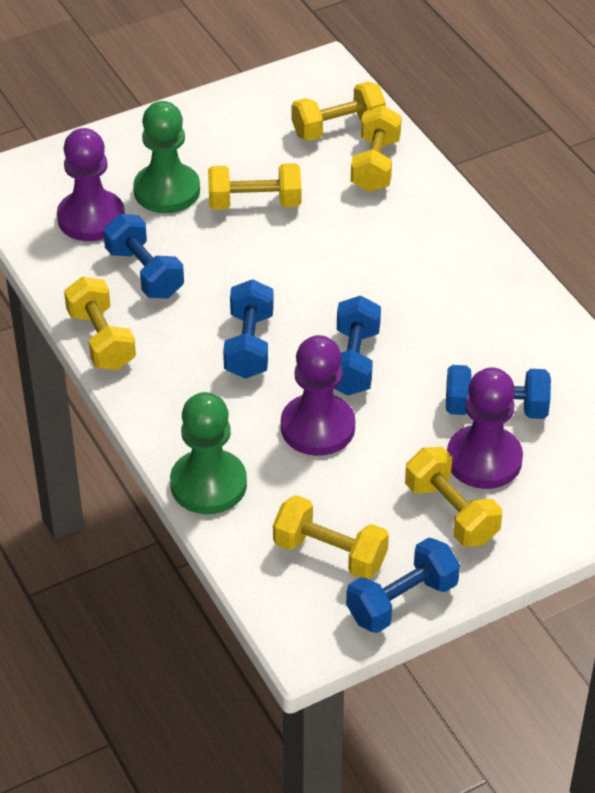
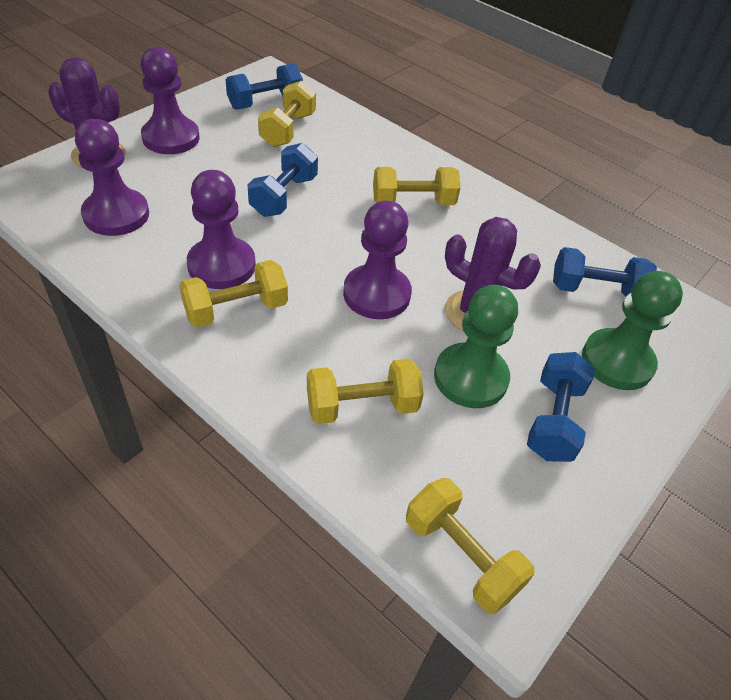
blue dumbbell: [103,214,184,298] [223,279,274,379] [334,296,381,395] [346,538,460,633] [446,365,551,419] = 5 -> [226,63,303,109] [247,143,318,217] [527,352,595,462] [553,247,657,296] = 4
purple cactus: none = 0 -> [48,57,126,169] [445,217,541,332] = 2
purple pawn: [57,128,125,241] [281,335,355,456] [447,367,523,489] = 3 -> [75,119,149,236] [141,47,199,154] [187,170,256,289] [343,200,412,319] = 4
yellow dumbbell: [64,277,136,370] [208,163,301,210] [273,495,389,579] [292,82,386,141] [351,105,402,192] [405,447,502,547] = 6 -> [179,260,288,328] [258,81,316,147] [307,359,424,424] [373,167,461,205] [406,478,535,614] = 5

